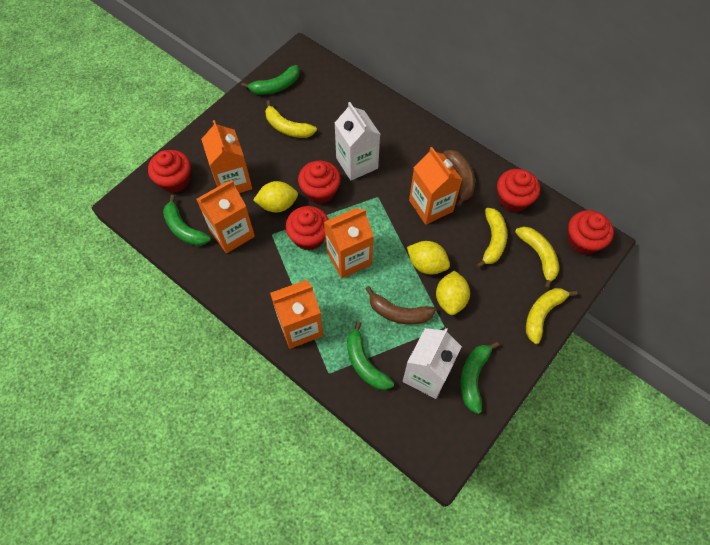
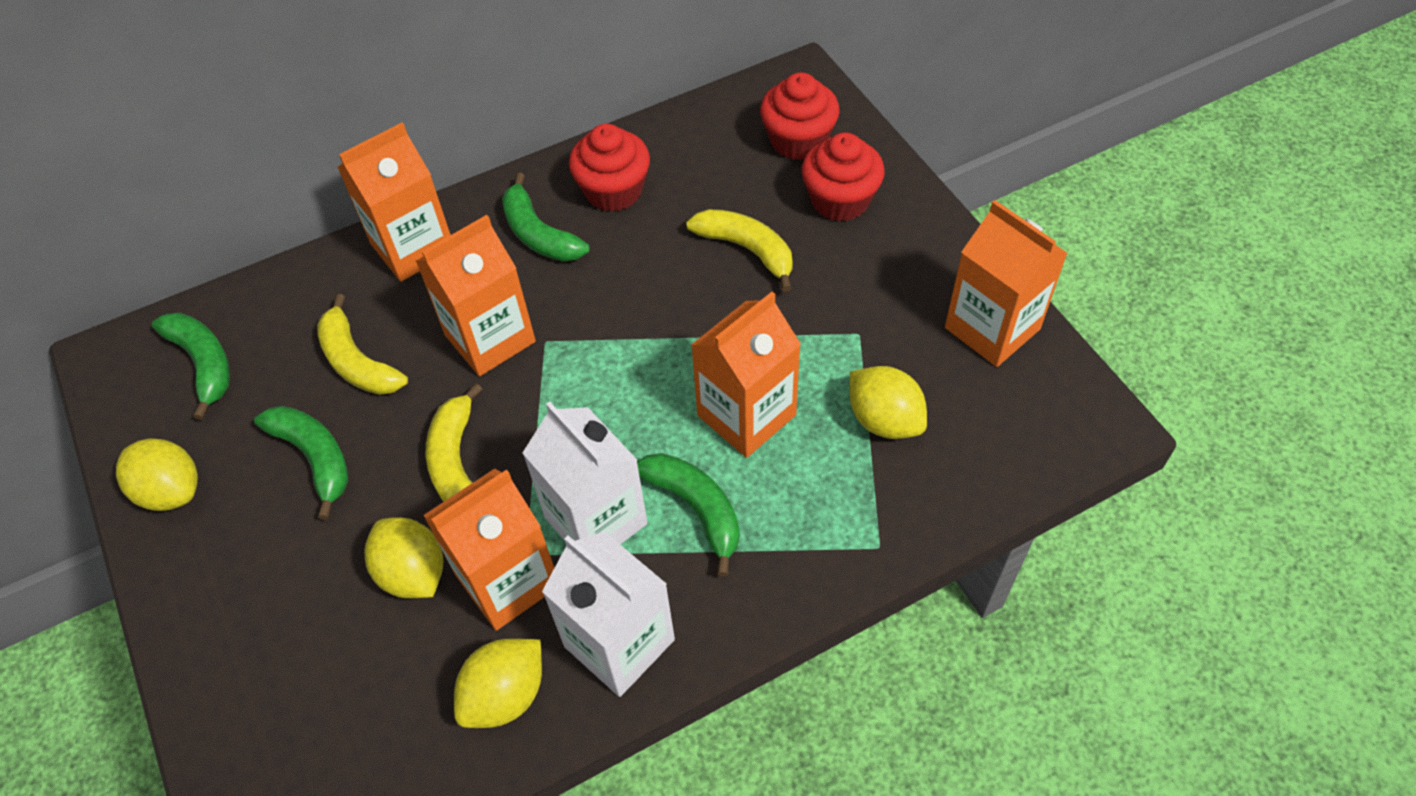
brown banana: [365,286,436,325] [443,150,475,207] = 2 -> none = 0
red cupcake: [148,150,191,193] [285,206,329,250] [298,161,341,204] [497,169,540,212] [568,210,614,255] = 5 -> [569,124,650,212] [760,72,840,160] [801,132,885,222] = 3
yellow banana: [265,100,317,138] [476,208,507,268] [515,227,559,289] [526,288,577,344] = 4 -> [317,294,408,395] [426,383,482,502] [686,209,793,292] = 3
yellow lemon: [253,181,298,213] [407,241,450,274] [436,271,470,315] = 3 -> [116,438,198,511] [364,517,443,598] [454,639,542,728] [850,366,927,439] = 4

